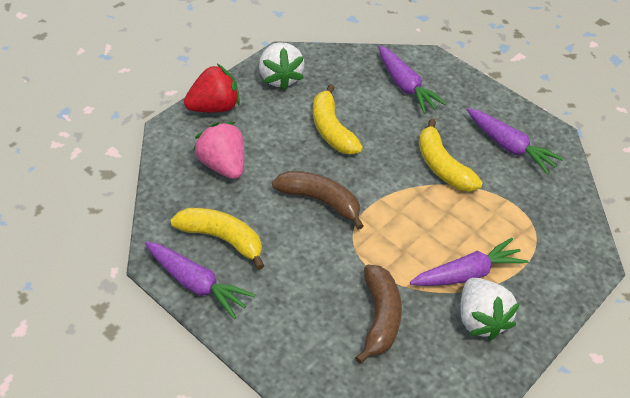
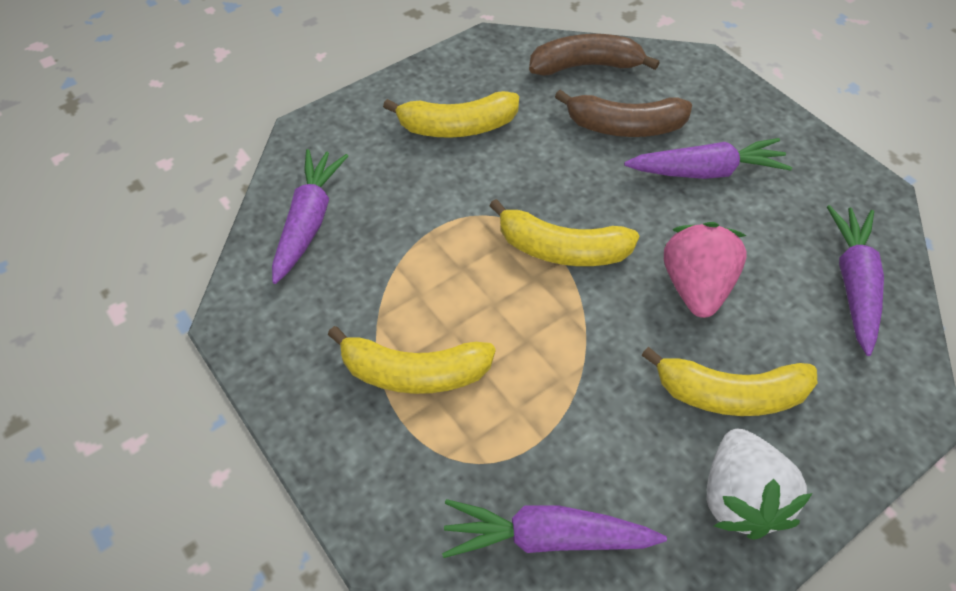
red strawberry: [184,64,240,112] = 1 -> none = 0
white strawberry: [259,42,304,90] [461,278,520,341] = 2 -> [707,429,812,540] = 1
yellow banana: [170,208,264,270] [313,84,363,155] [419,119,483,191] = 3 -> [328,326,496,394] [383,91,519,138] [489,199,639,266] [642,347,817,416] = 4

